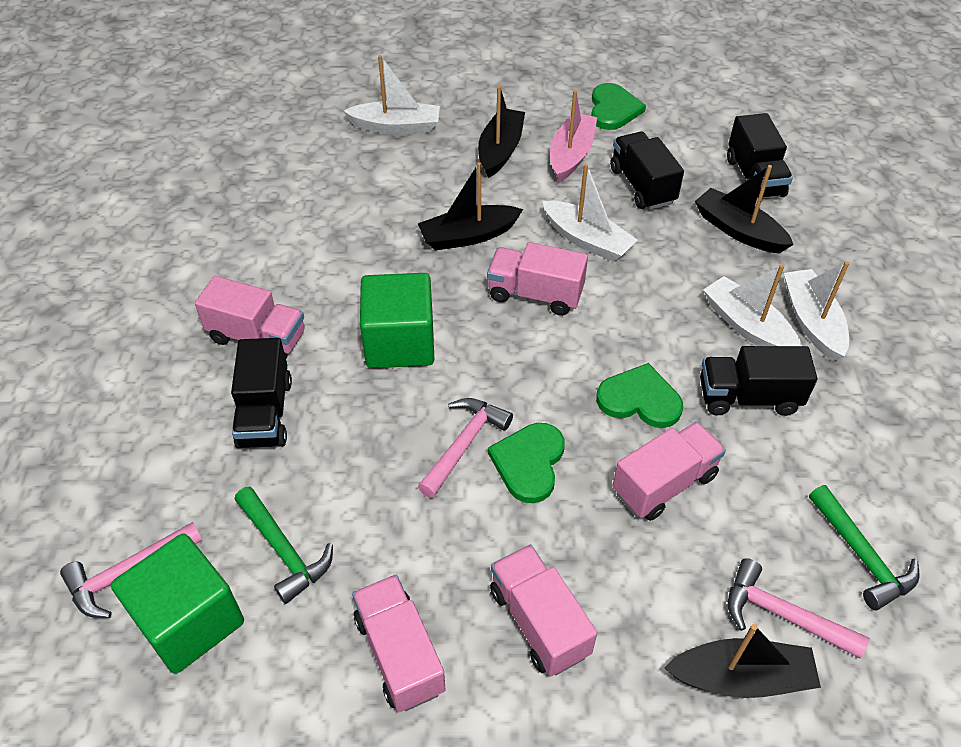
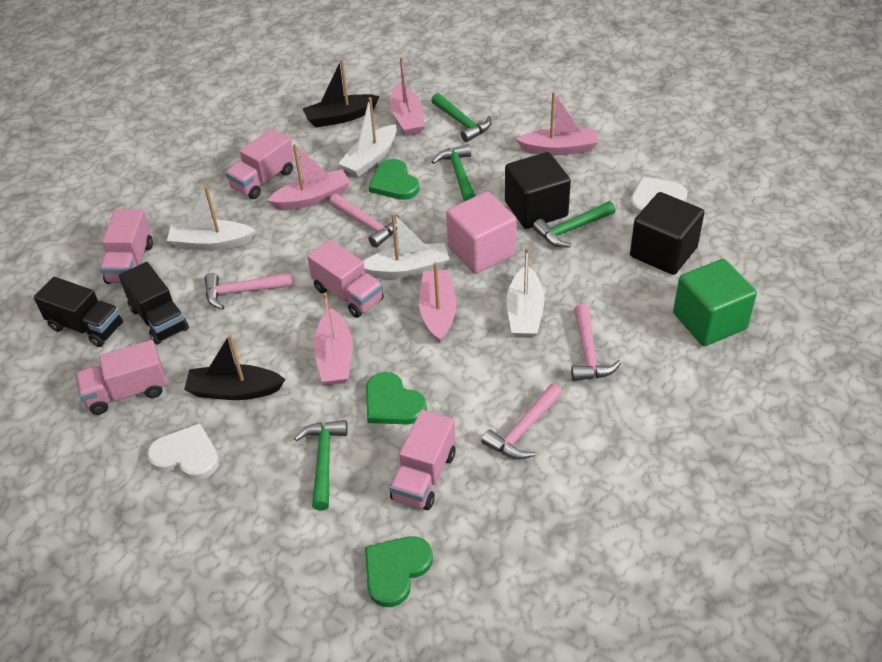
black boat: [418,162,523,251] [478,86,525,178] [664,624,821,698] [695,165,794,253] = 4 -> [184,334,286,400] [302,59,380,127] = 2
black cube: none = 0 -> [505,152,571,229] [630,192,705,275] = 2
black truck: [231,338,292,448] [610,132,684,210] [700,346,817,416] [727,113,793,199] = 4 -> [34,277,123,347] [119,262,189,345] = 2
green cube: [111,533,244,674] [360,273,435,368] = 2 -> [673,259,757,346] = 1
green hammer: [235,486,333,604] [809,485,920,610] = 2 -> [294,420,348,511] [431,93,491,142] [432,144,475,201] [533,201,615,248] = 4
pink boat: [550,90,597,182] = 1 -> [267,144,350,210] [314,293,353,385] [390,57,424,136] [419,262,457,343] [516,92,598,155] = 5
pink cube: none = 0 -> [446,192,517,274] = 1
pink hammer: [60,522,202,618] [418,398,513,498] [728,558,869,658] = 3 -> [205,273,293,310] [330,194,399,248] [481,384,562,460] [571,304,621,381] = 4
white heart: none = 0 -> [147,423,219,480] [630,177,687,214] = 2

